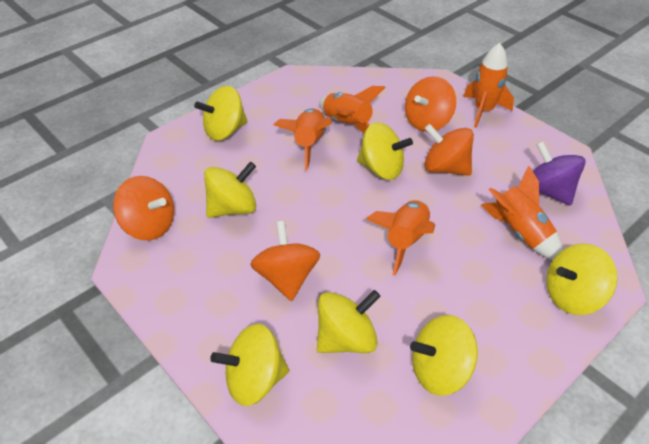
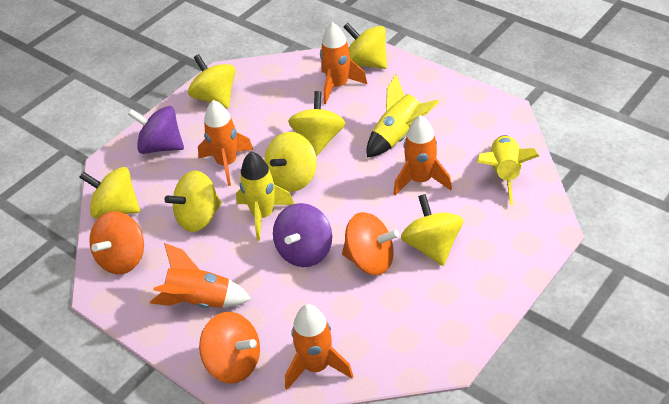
orange spinning top: [113,176,174,241] [250,221,320,301] [405,76,456,132] [424,124,474,176] = 4 -> [89,211,144,274] [199,312,260,384] [342,212,399,275] = 3
purple spinning top: [533,141,586,205] = 1 -> [128,106,184,154] [273,203,332,267] = 2
yellow rocket: none = 0 -> [236,151,294,241] [367,75,439,157] [477,135,539,205] = 3

